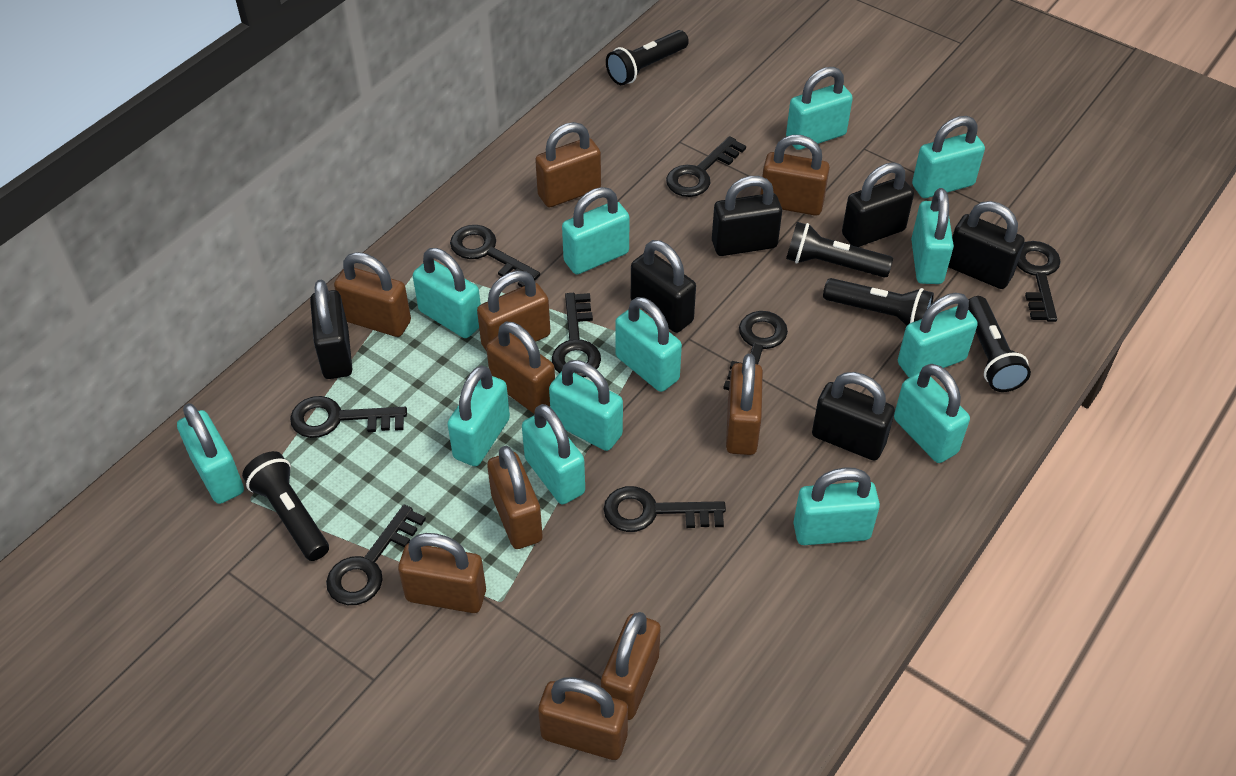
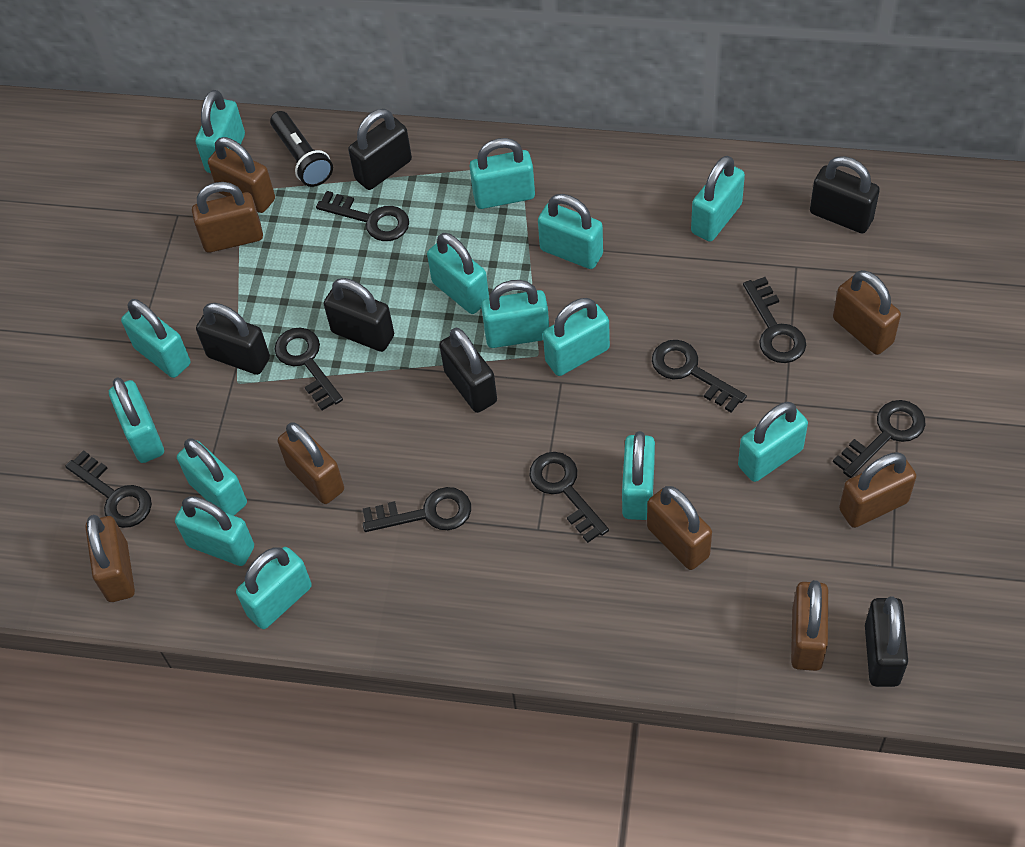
black flashlight: [242,451,329,561] [606,30,689,85] [786,222,893,278] [823,278,934,326] [968,296,1031,392] = 5 -> [270,111,333,187] = 1
brown padlock: [334,252,411,337] [398,533,486,613] [477,271,550,351] [486,322,555,414] [487,446,543,549] [535,122,601,207] [538,677,628,760] [601,612,661,720] [726,354,763,455] [760,135,830,216] = 10 -> [86,515,135,602] [192,182,263,253] [208,137,275,213] [278,422,344,504] [647,486,712,570] [791,580,828,671] [833,270,901,355] [839,452,916,528] = 8
turquoise padlock: [177,403,244,504] [413,248,481,338] [447,365,510,466] [522,404,585,504] [549,360,623,451] [562,187,630,274] [615,297,682,392] [786,67,853,150] [793,467,880,545] [894,364,970,463] [898,293,978,378] [911,188,954,284] [912,116,985,198] = 13 -> [109,377,164,463] [121,299,190,378] [175,496,254,566] [177,438,247,516] [196,90,245,173] [236,547,312,629] [427,233,489,314] [469,138,535,209] [481,280,549,348] [538,194,603,269] [543,298,610,376] [622,431,655,520] [691,156,745,242] [738,402,808,482] = 14

